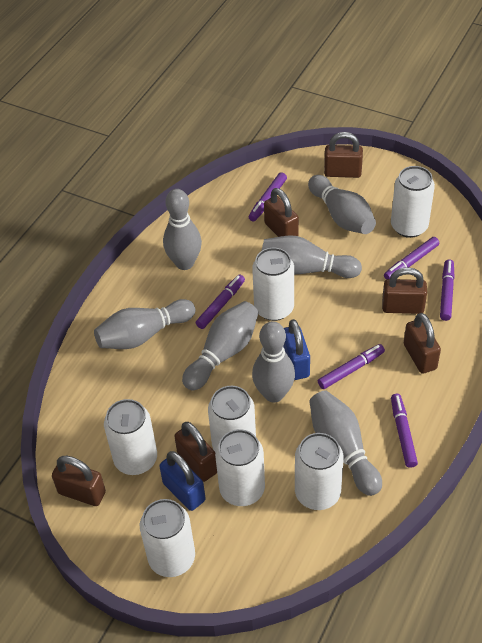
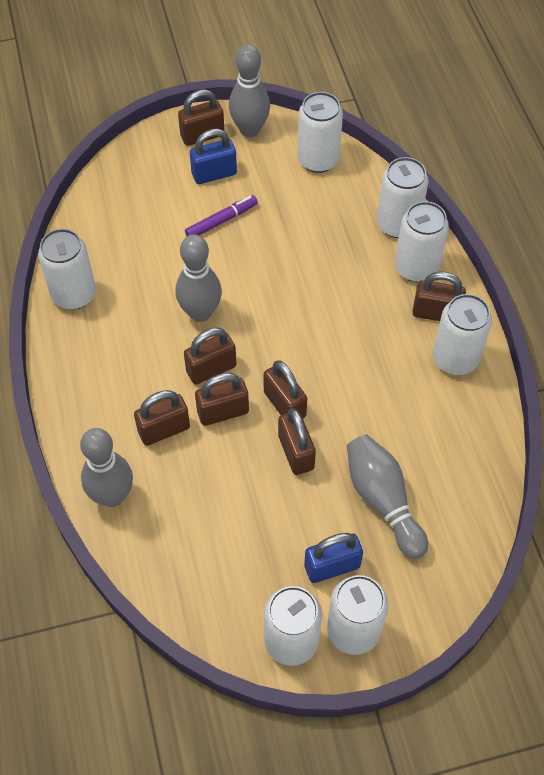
brown padlock: [52,456,106,506] [174,422,217,482] [264,188,299,237] [324,132,363,178] [382,267,427,314] [404,313,441,374] = 6 -> [134,390,190,446] [178,89,224,146] [184,328,237,385] [195,373,249,426] [263,360,307,419] [278,408,316,475] [412,272,466,321] = 7
grey bowling pin: [94,299,196,349] [163,189,202,270] [182,301,258,390] [252,321,295,402] [262,236,362,278] [308,175,376,234] [309,390,382,496] = 7 -> [80,428,133,507] [175,234,222,322] [229,44,270,137] [347,435,428,559] = 4
purple marker: [196,275,245,329] [249,172,287,222] [318,344,385,389] [384,237,439,279] [391,394,418,468] [440,259,455,321] = 6 -> [185,195,258,236] = 1

